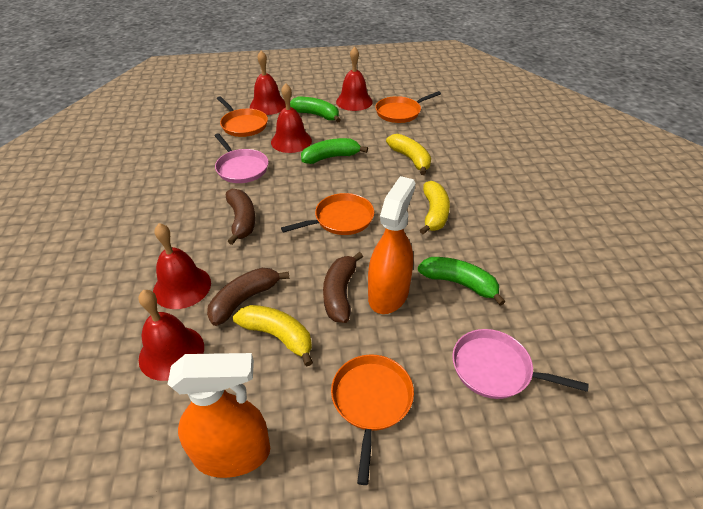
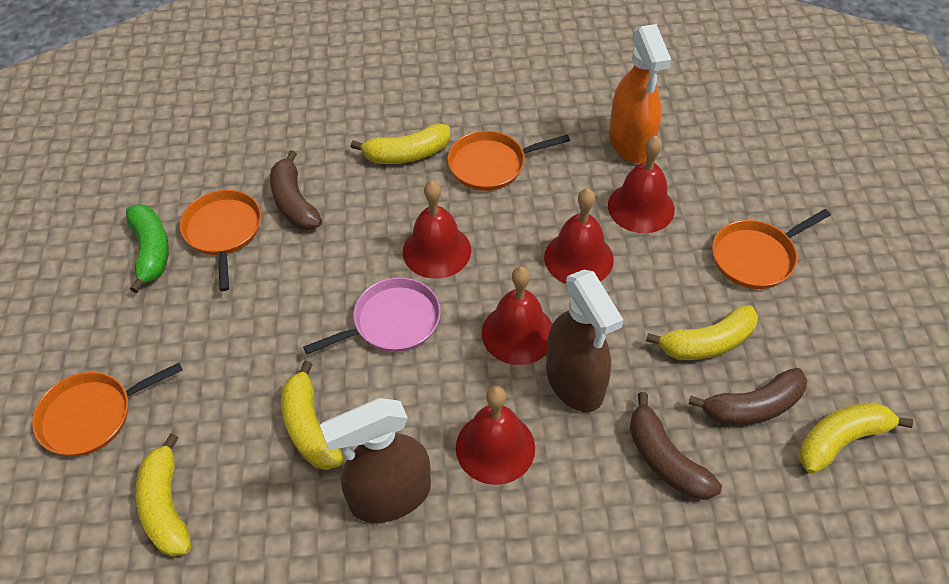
brown spray bottle: none = 0 -> [320,398,431,523] [546,270,623,412] = 2
green banana: [290,97,341,123] [301,138,368,164] [418,257,505,306] = 3 -> [126,204,169,293] = 1
orange spray bottle: [168,353,270,478] [368,176,416,314] = 2 -> [609,24,671,163] = 1
pink pan: [214,133,269,183] [452,329,589,399] = 2 -> [303,277,441,354] = 1
yellow banana: [233,305,313,366] [386,134,431,175] [420,181,450,234] = 3 -> [135,434,191,557] [281,361,344,470] [351,124,450,164] [646,305,758,360] [799,402,913,474] = 5

